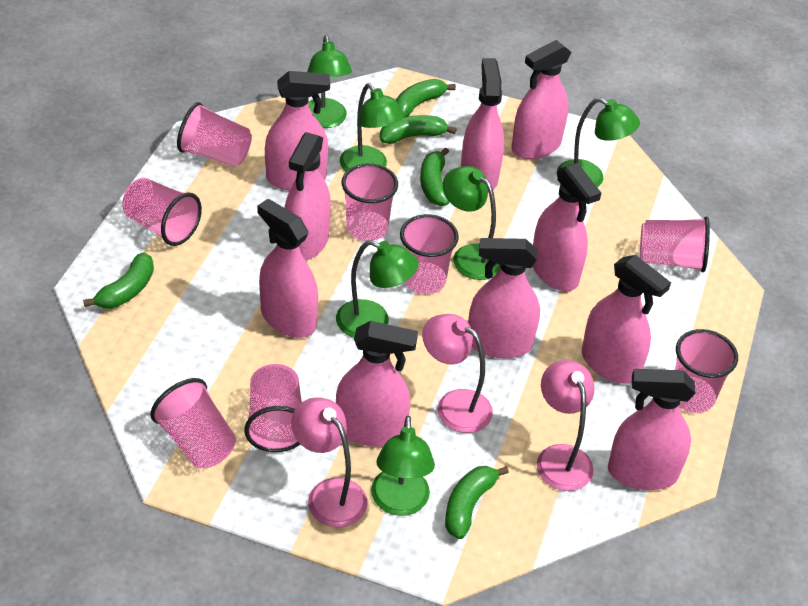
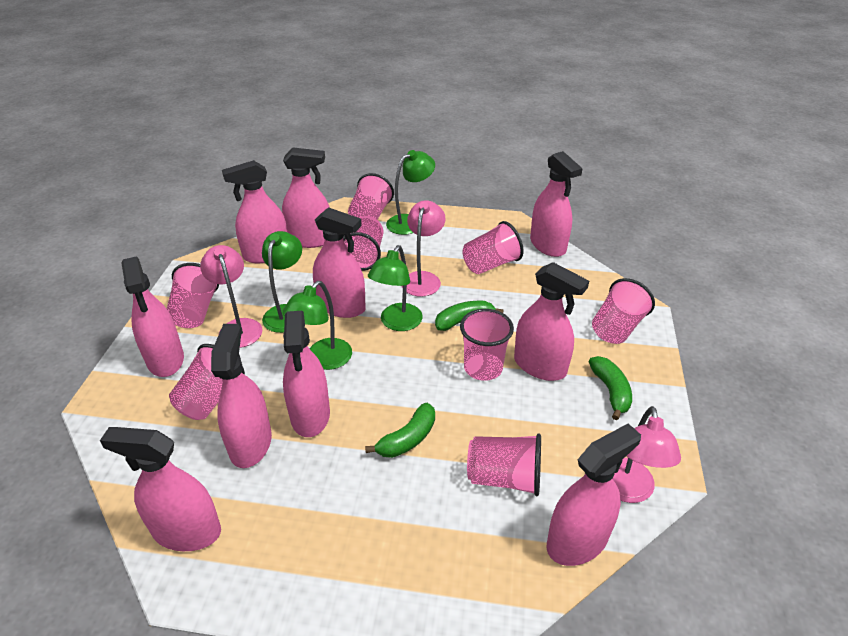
green banana: [83,252,154,309] [380,115,457,144] [395,79,456,117] [420,147,449,206] [445,466,509,539] = 5 -> [365,403,435,458] [435,301,504,331] [589,356,632,420] = 3
green lamp: [307,35,352,128] [336,240,419,338] [340,83,404,171] [371,416,435,516] [443,166,500,280] [557,97,640,188] = 6 -> [262,231,302,333] [282,281,352,370] [368,245,423,331] [386,150,435,235] = 4

